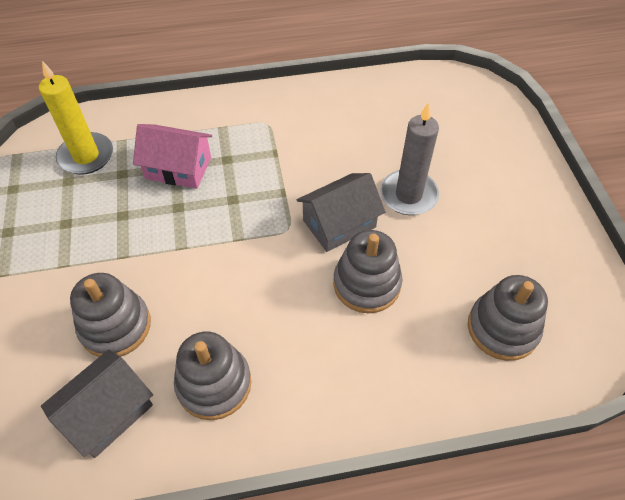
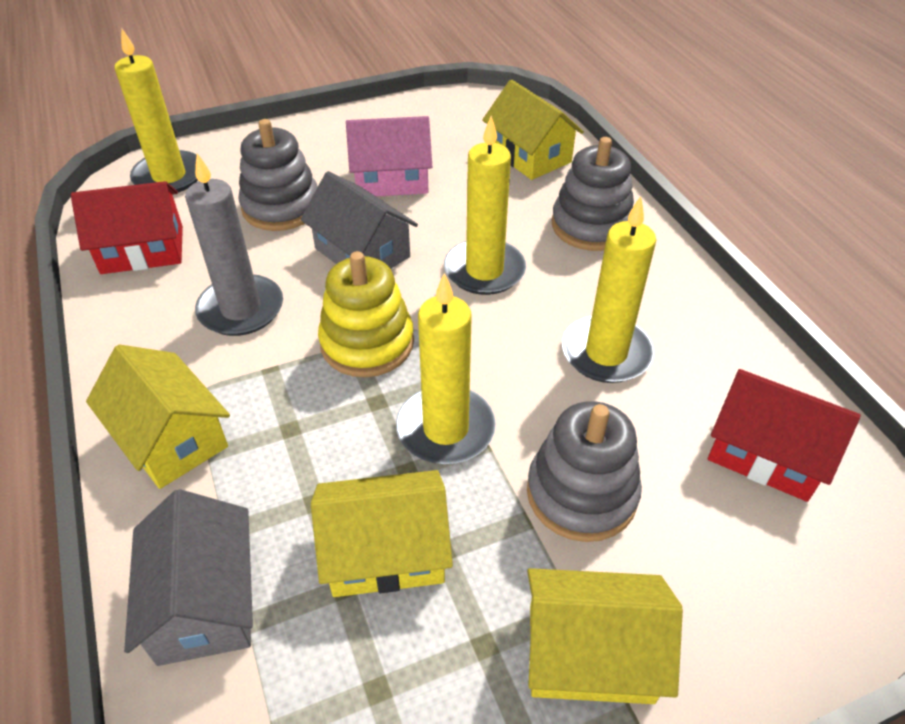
grey stacking toy: [70,273,151,357] [174,332,251,420] [333,230,402,313] [468,275,548,361] = 4 -> [238,119,318,231] [527,401,642,542] [552,137,634,251] = 3
red house: none = 0 -> [71,181,183,274] [708,369,861,502] = 2
yellow candle: [39,61,113,175] = 1 -> [114,28,198,192] [396,273,496,464] [444,116,526,295] [562,196,656,383] = 4
yellow house: none = 0 -> [86,344,230,489] [311,470,453,597] [482,79,584,180] [527,568,683,704] = 4
yellow stacking toy: none = 0 -> [318,251,414,377] = 1

